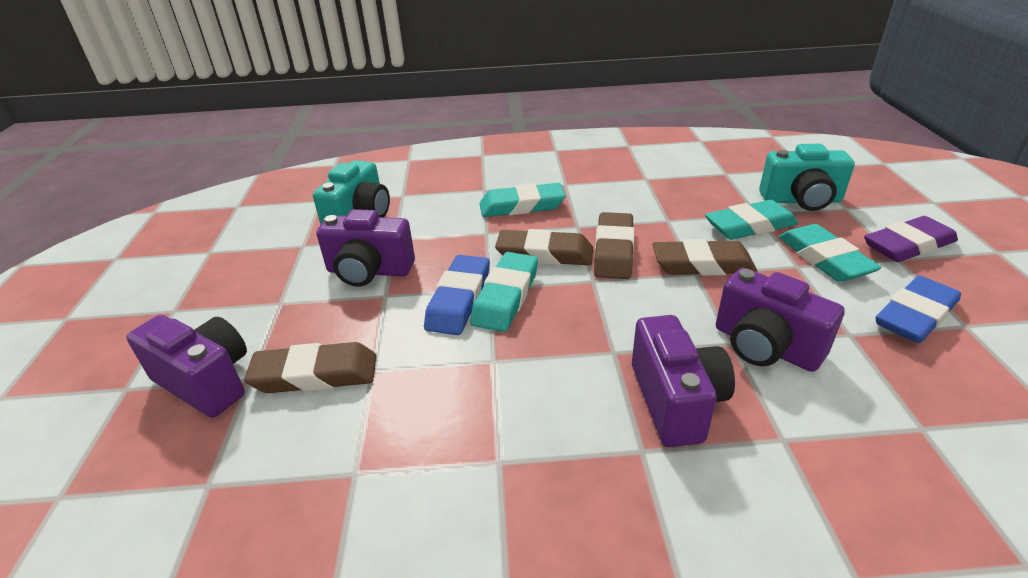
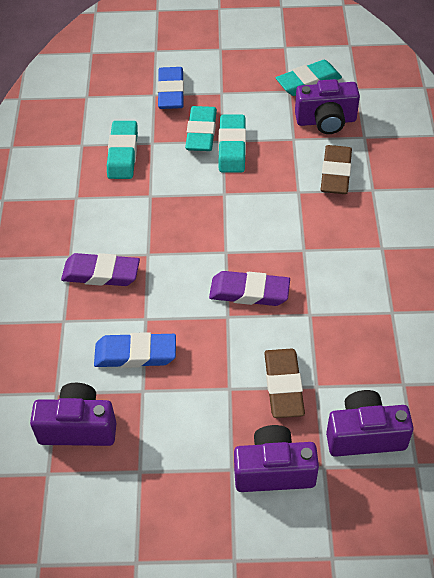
brown eraser: [244,342,376,393] [495,229,593,265] [594,212,634,279] [652,239,758,276] = 4 -> [264,348,305,418] [321,145,352,194] = 2
purple eraser: [864,216,958,262] = 1 -> [61,253,140,286] [209,271,290,306] = 2
turquoise camera: [313,160,390,225] [759,144,855,211] = 2 -> none = 0

